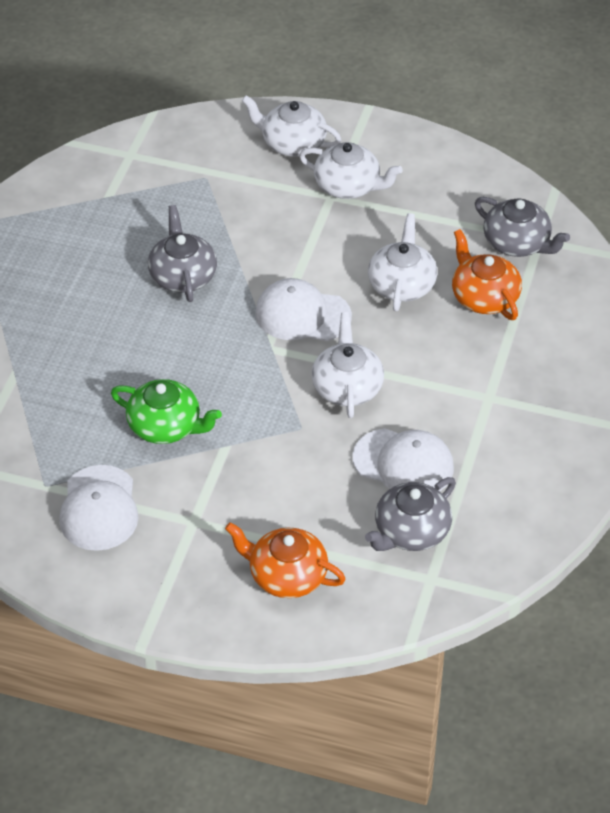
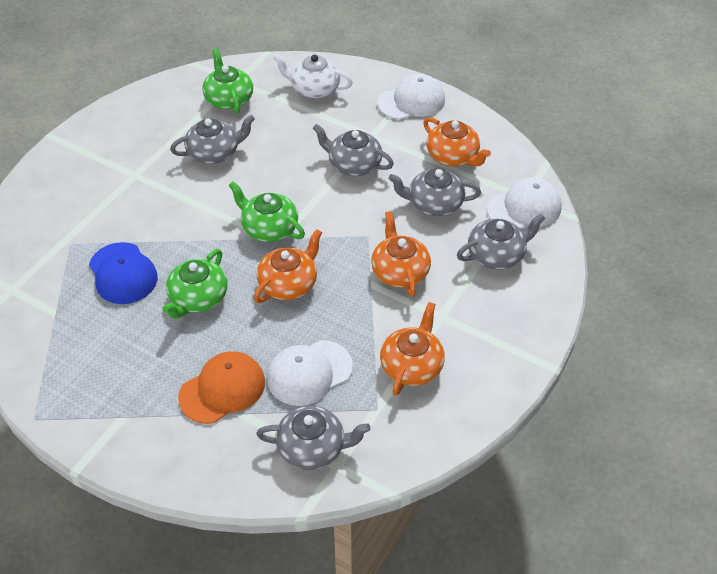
blue cap: none = 0 -> [89,242,158,304] = 1
green teapot: [111,379,222,444] = 1 -> [162,249,227,319] [202,48,253,114] [229,181,305,242] = 3
grey teapot: [148,205,217,302] [365,477,456,551] [475,197,570,257] = 3 -> [170,115,255,164] [256,405,371,470] [313,124,394,176] [388,168,481,216] [457,213,545,270] = 5
orange cap: none = 0 -> [178,351,265,424] = 1
orange teapot: [225,522,346,598] [452,229,522,320] = 2 -> [254,229,322,303] [371,211,431,297] [380,302,445,396] [423,117,491,166] = 4
white teapot: [242,95,341,157] [299,142,403,199] [312,312,384,418] [368,213,437,311] = 4 -> [273,54,353,98] = 1

